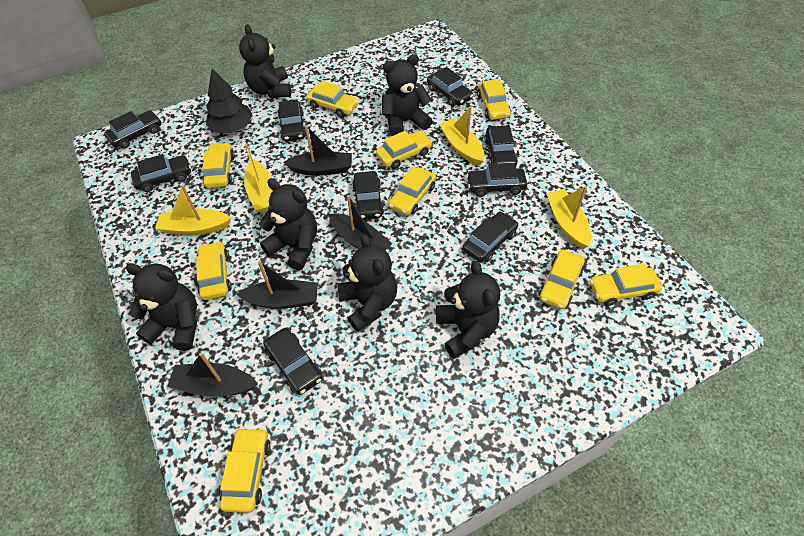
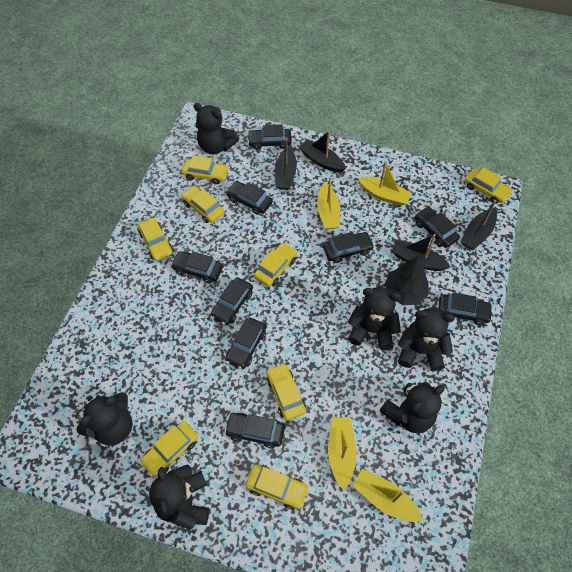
yellow car: [196,241,232,300] [202,143,235,188] [220,427,271,513] [306,81,359,117] [376,130,432,169] [388,166,436,215] [477,79,511,120] [539,250,585,309] [590,264,662,306] = 9 -> [138,218,173,261] [140,421,198,477] [181,186,225,223] [182,155,229,184] [246,465,309,510] [254,243,297,287] [266,363,306,421] [465,167,513,204] = 8

